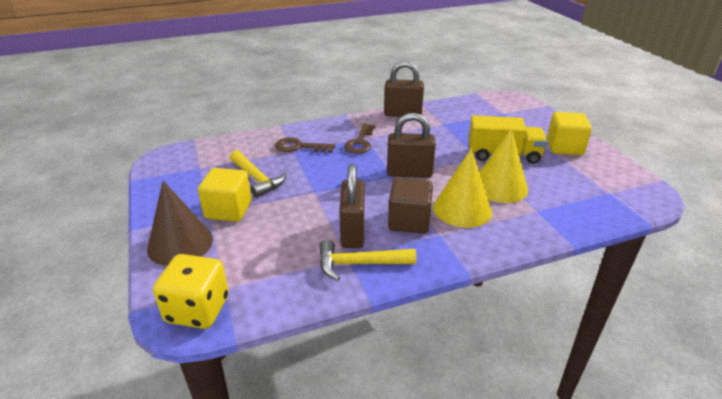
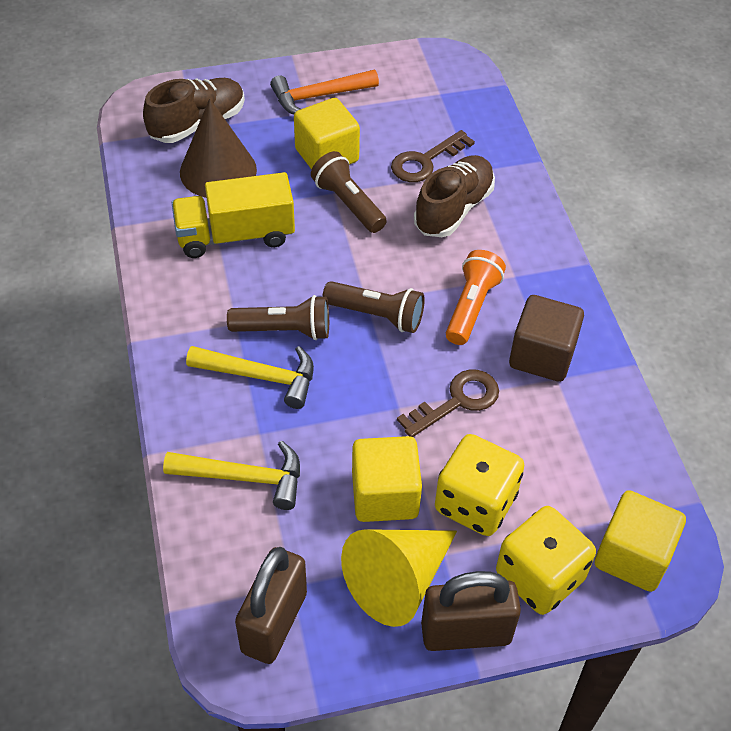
brown flashlight: none = 0 -> [227,295,329,340] [311,151,387,233] [323,281,425,333] = 3
brown padlock: [339,164,364,248] [384,61,424,117] [387,113,436,178] = 3 -> [235,547,307,664] [421,571,521,651] = 2
brown shoe: none = 0 -> [143,78,245,143] [414,155,495,237] = 2
orange flashlight: none = 0 -> [446,250,506,345] = 1
orange hammer: none = 0 -> [270,70,379,114] = 1
yellow cone: [433,149,492,228] [479,128,528,203] = 2 -> [341,529,457,627] = 1
yellow cube: [198,168,252,222] [547,112,592,155] = 2 -> [294,98,360,170] [352,436,422,522] [595,490,686,592] = 3
yellow dice: [153,254,229,329] = 1 -> [435,434,524,536] [496,506,596,615] = 2

